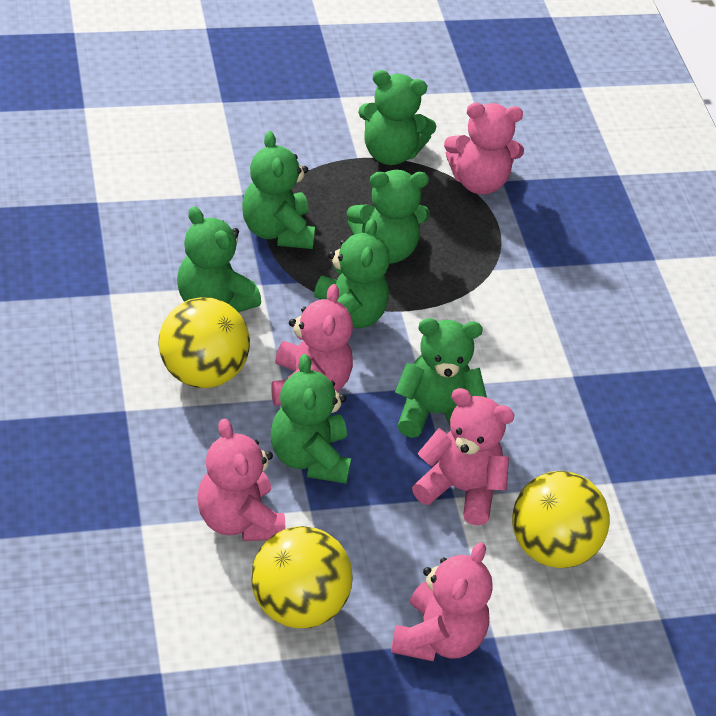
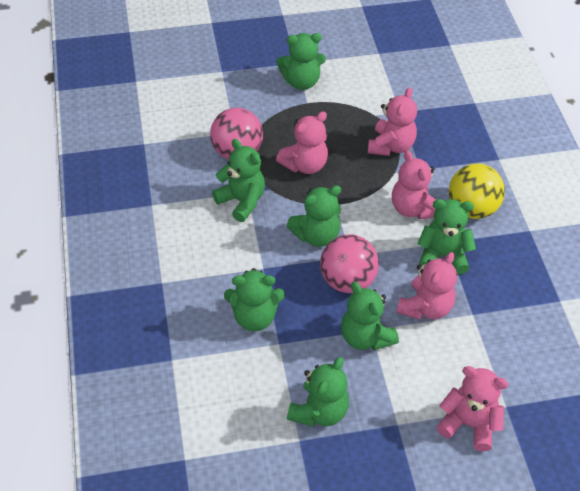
pink ball: none = 0 -> [210,108,263,160] [320,234,379,293] = 2
yellow ball: [158,297,250,388] [251,526,353,628] [512,471,610,568] = 3 -> [449,164,505,219] = 1

